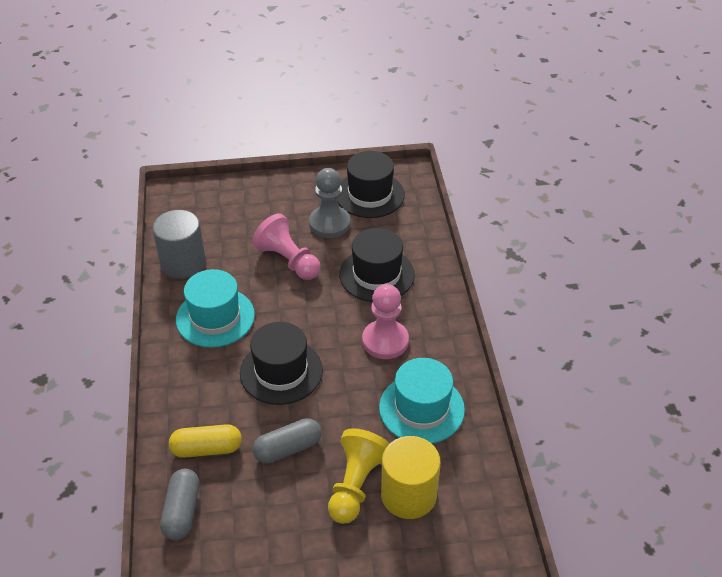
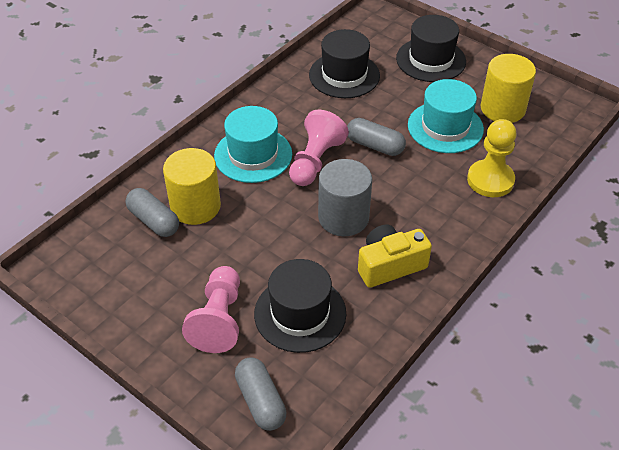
grey capsule: [160,469,199,540] [253,418,322,464] = 2 -> [126,188,179,237] [235,357,286,431] [347,118,406,156] = 3
grey pawn: [309,168,350,238] = 1 -> none = 0
yellow camera: none = 0 -> [358,224,432,288] = 1
yellow capsule: [169,424,242,458] = 1 -> none = 0
yellow cylinder: [381,436,441,519] = 1 -> [163,148,221,225] [480,54,536,123] = 2

